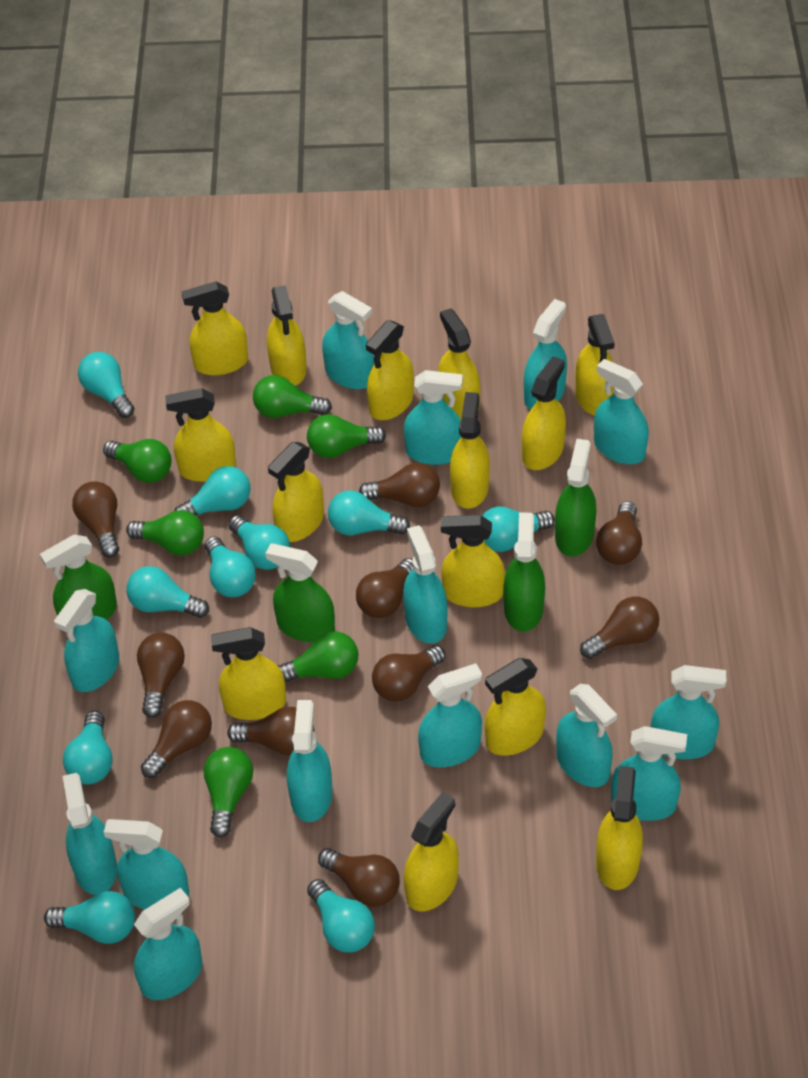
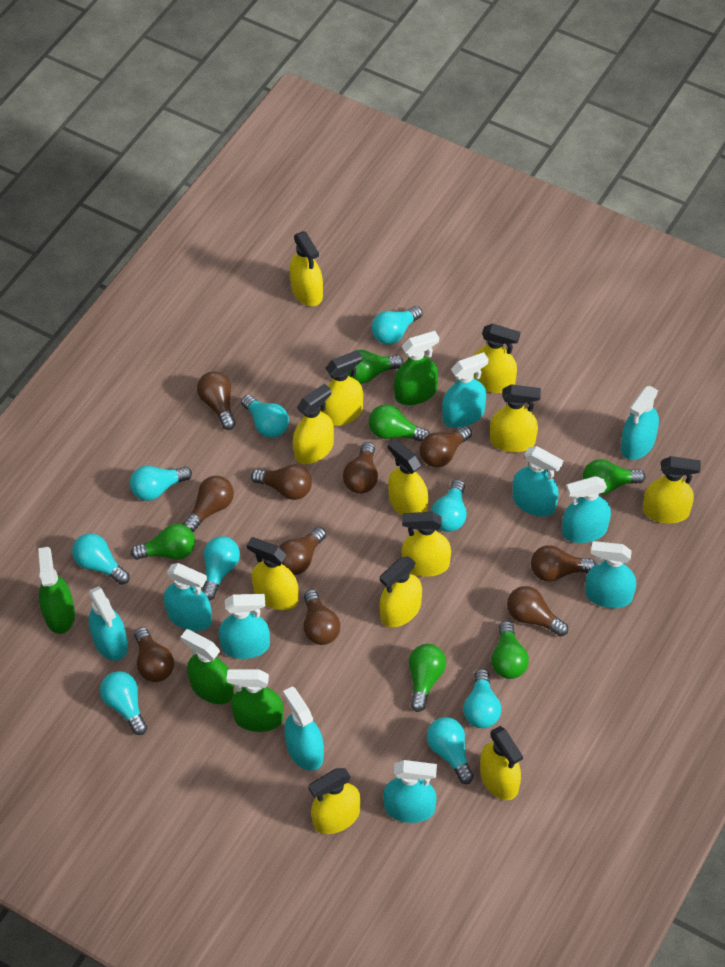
turquoise light bulb: [44,891,135,944] [63,711,113,785] [78,352,134,418] [126,566,209,618] [174,466,251,515] [205,536,256,597] [228,515,290,570] [307,879,375,953] [328,490,410,535] [482,507,555,552] = 10 -> [72,533,130,585] [100,671,147,735] [130,466,192,501] [202,536,240,600] [241,395,289,438] [372,306,423,345] [427,717,474,784] [431,479,466,532] [463,669,501,728] = 9
turquoise spray bottle: [54,589,119,692] [63,773,117,895] [104,819,189,910] [134,888,202,1000] [287,700,332,822] [322,291,375,389] [403,525,448,644] [404,370,463,465] [418,663,482,767] [524,299,567,410] [556,684,617,787] [594,359,649,464] [611,726,687,821] [651,665,726,759] = 14 -> [89,586,128,661] [164,563,212,631] [219,594,270,659] [283,686,324,771] [383,760,437,823] [442,352,488,428] [513,446,563,517] [562,476,611,543] [585,541,636,608] [621,386,659,460] = 10
yellow spray bottle: [165,388,236,482] [181,281,248,376] [211,627,286,720] [267,285,307,386] [268,442,324,542] [366,320,414,420] [404,792,459,912] [438,308,480,419] [441,515,505,607] [450,392,490,509] [485,658,546,756] [522,356,566,470] [575,314,615,416] [596,766,643,890] = 14 -> [247,537,299,610] [289,231,323,306] [293,384,334,464] [308,768,361,834] [320,350,363,426] [380,556,422,627] [388,439,429,515] [401,512,451,577] [474,323,520,393] [480,726,523,800] [490,384,541,452] [643,456,701,523] = 12

